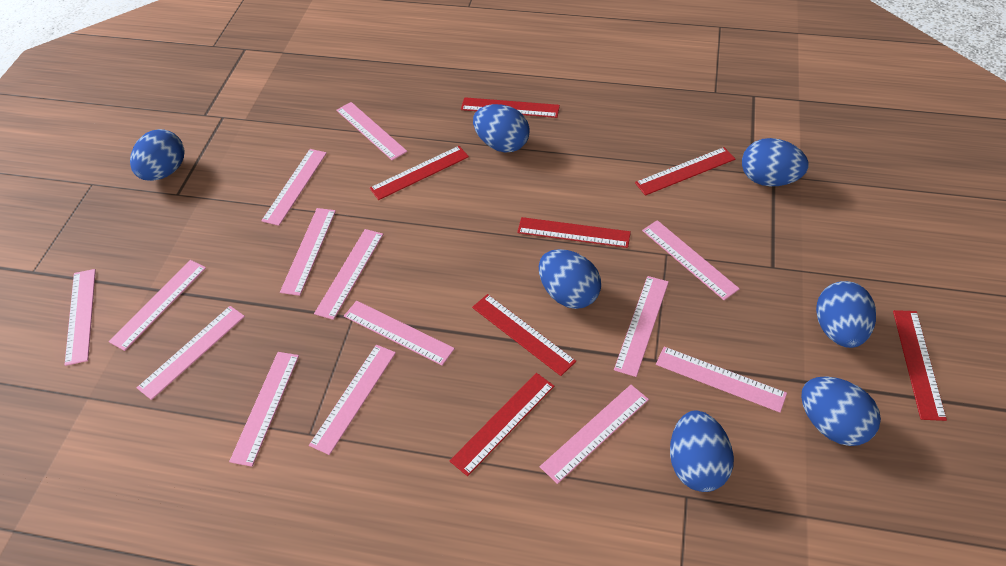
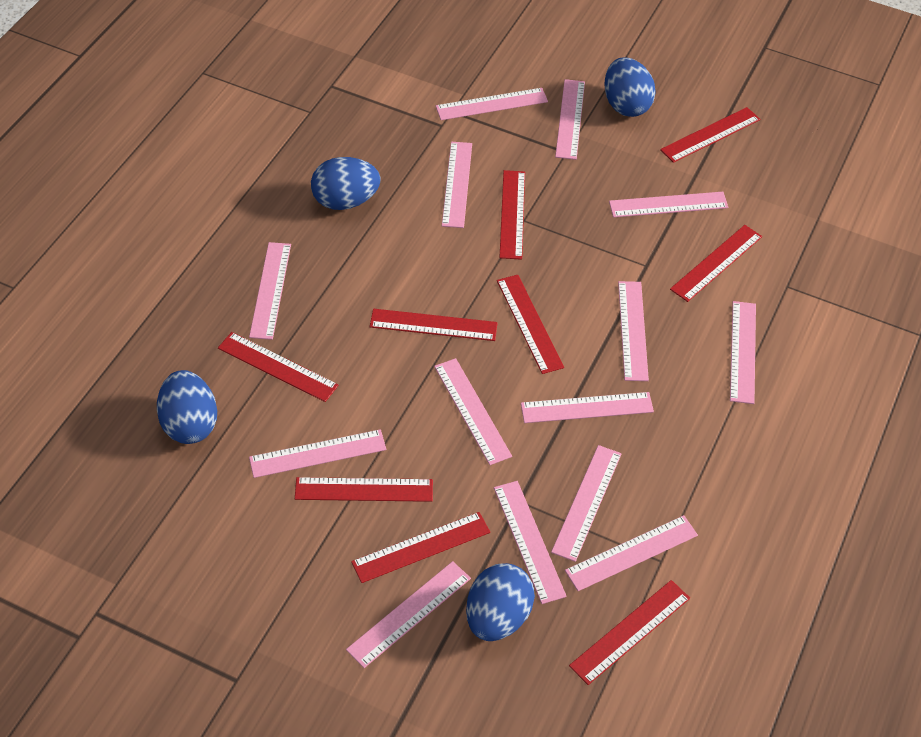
blue egg: [130,129,184,181] [473,104,530,152] [539,249,601,309] [670,410,734,492] [742,138,809,186] [801,376,881,446] [816,281,876,348] = 7 -> [157,370,217,444] [311,157,380,210] [466,563,535,641] [604,57,656,117] = 4
red ruler: [370,146,469,200] [449,373,554,476] [461,97,560,118] [472,294,576,376] [517,217,631,248] [635,147,735,196] [893,310,947,421] = 7 -> [218,332,339,402] [295,477,433,502] [351,512,490,583] [370,309,498,341] [497,275,564,374] [499,170,525,260] [569,580,690,685] [660,107,760,163] [670,225,762,302] = 9

